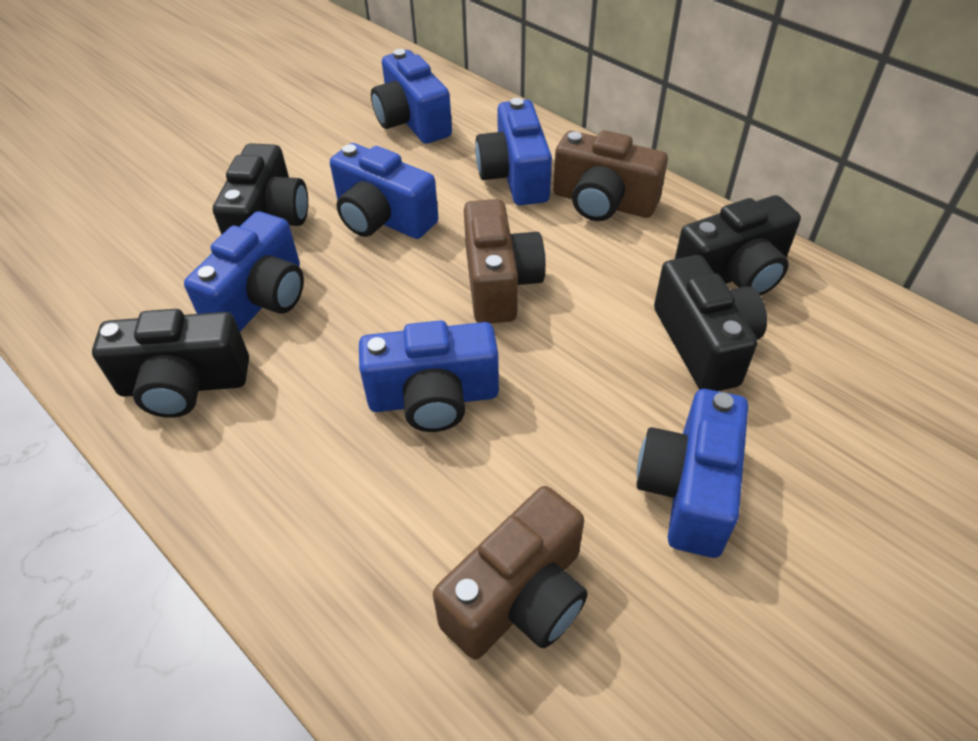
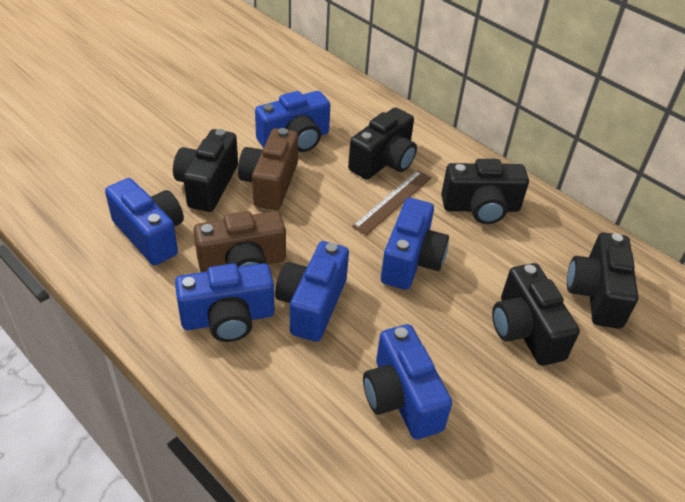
black camera: [92,309,249,418] [213,143,308,235] [654,255,767,391] [675,195,801,296] = 4 -> [173,129,238,212] [348,107,417,179] [441,159,529,224] [492,263,580,366] [567,232,638,329] = 5
brown camera: [433,486,588,660] [464,199,546,323] [553,130,668,221] = 3 -> [193,211,286,272] [238,128,298,210] = 2
brown ruler: none = 0 -> [352,170,432,235] = 1

